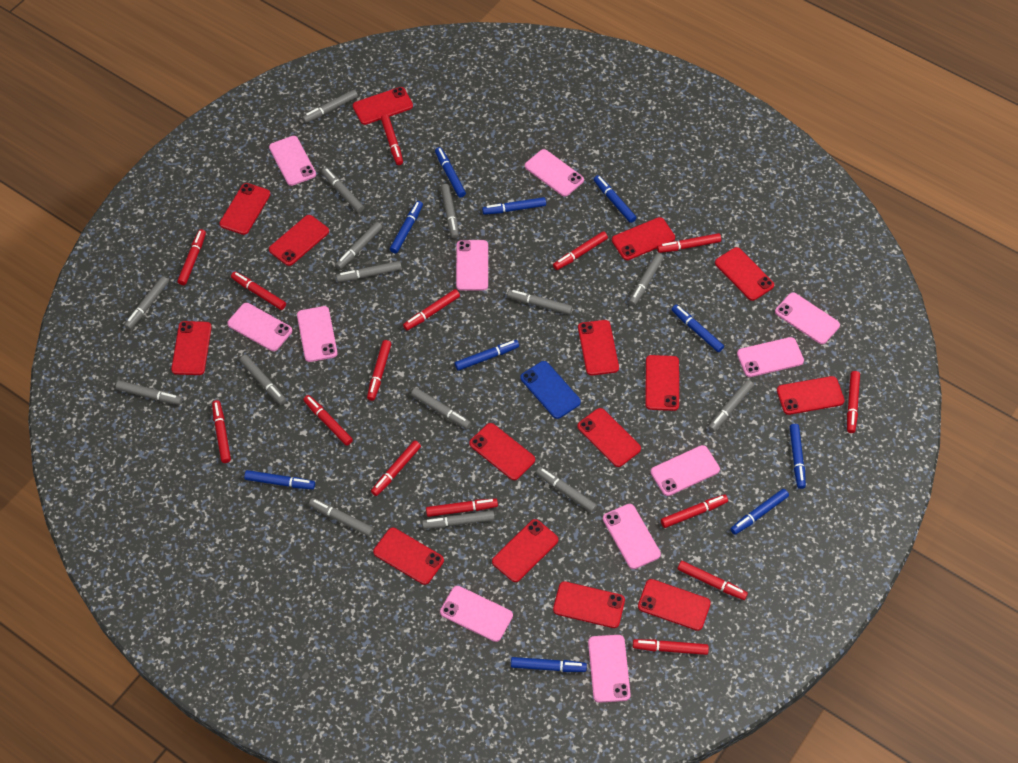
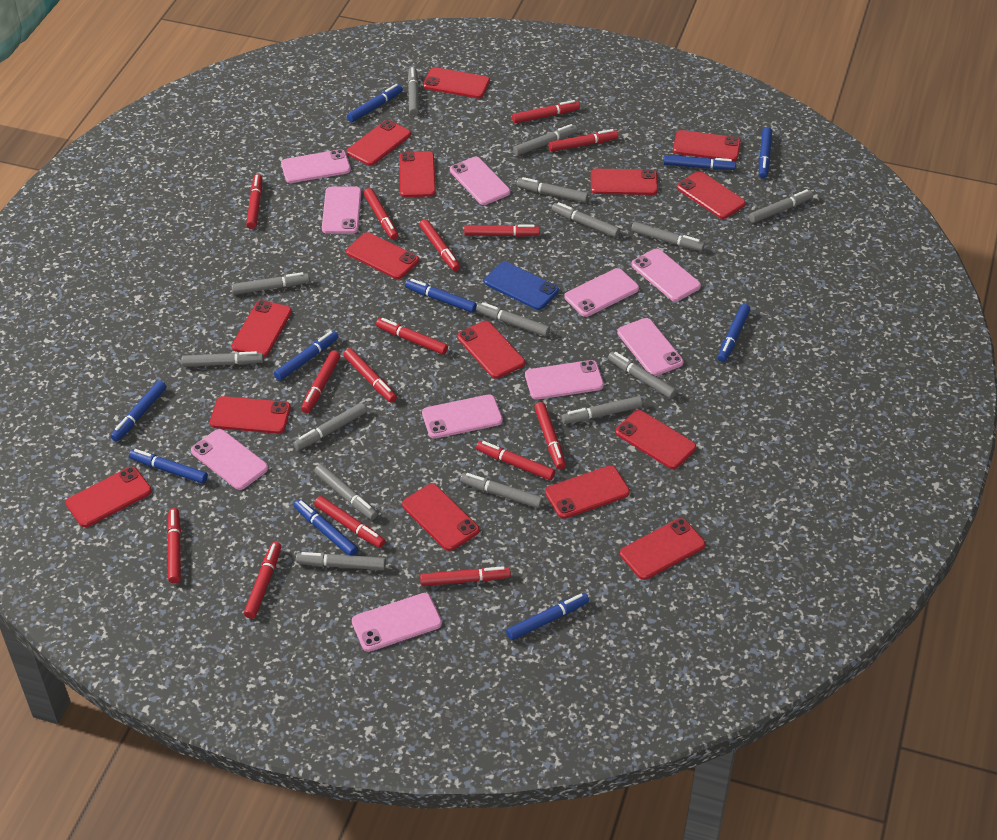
pink phone: [227,303,292,351] [269,136,316,186] [297,306,337,362] [440,586,513,642] [456,240,488,291] [525,149,584,196] [588,635,631,703] [603,504,661,569] [651,445,720,496] [737,337,804,377] [775,292,840,344] = 11 -> [191,429,268,490] [281,149,351,183] [322,187,361,234] [352,593,442,652] [422,394,503,439] [450,157,510,205] [525,360,604,400] [564,268,639,317] [617,318,684,376] [631,249,701,301] = 10

